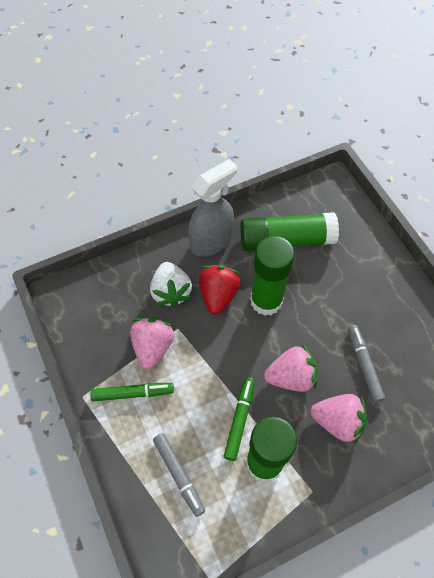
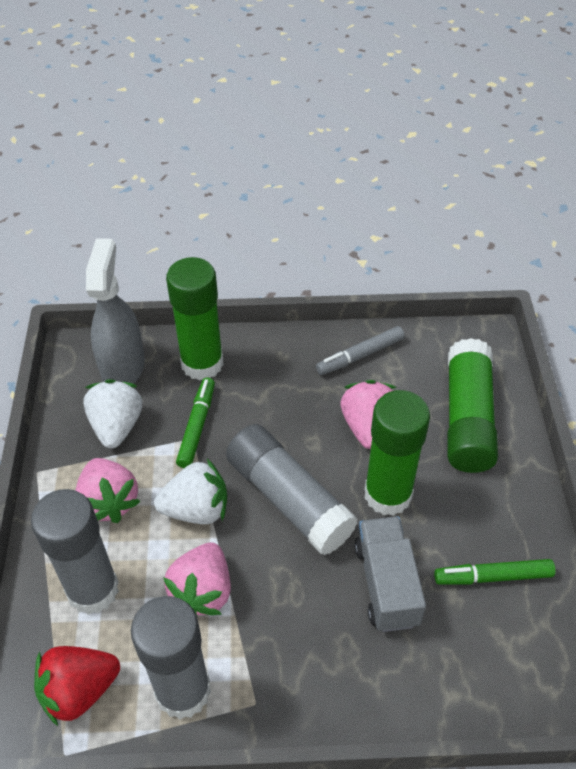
grey glue stick: none = 0 -> [31,489,119,615] [131,596,211,719] [226,424,358,555] = 3
grey marker: [153,433,205,517] [348,325,385,402] = 2 -> [316,326,405,375] = 1
grey truck: none = 0 -> [355,516,426,632] = 1
white strawberry: [150,262,192,308] = 1 -> [83,379,142,448] [154,459,227,524] = 2

